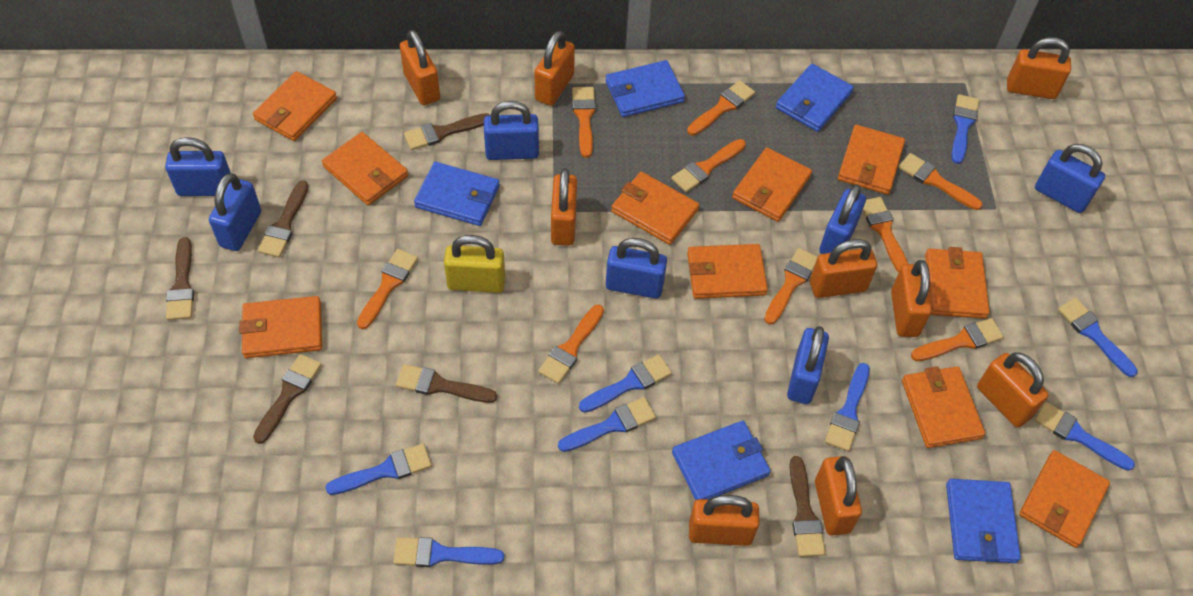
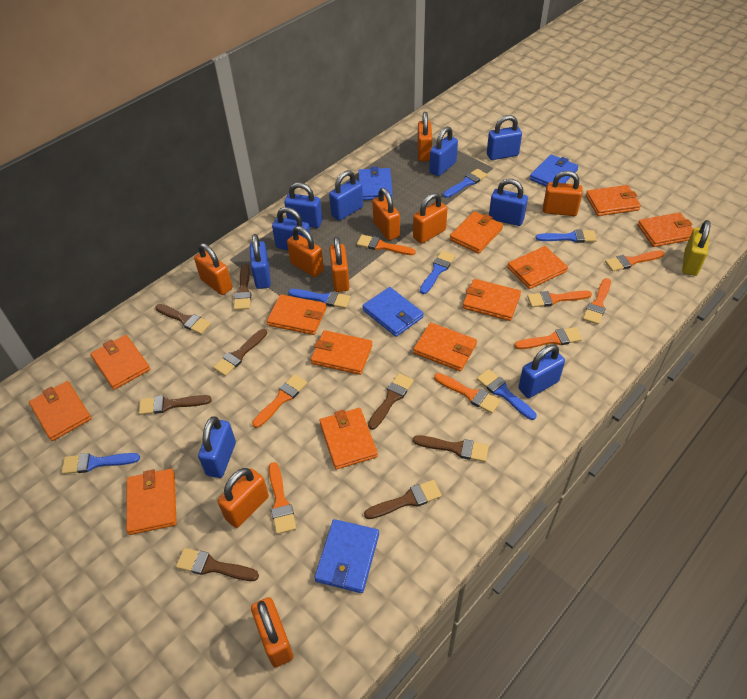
blue brush: [325,444,432,495] [393,537,504,567] [558,397,656,452] [579,354,672,413] [825,363,870,451] [951,94,979,164] [1035,402,1135,471] [1058,298,1138,377] = 8 -> [62,453,140,474] [288,289,351,308] [420,251,455,294] [443,169,487,198] [477,369,537,420] [535,230,597,243] = 6
blue padlock: [165,137,231,196] [209,173,261,251] [484,101,539,160] [606,238,667,299] [787,326,829,404] [819,184,866,254] [1035,144,1105,213] = 7 -> [198,416,236,478] [250,234,271,289] [272,207,310,250] [284,183,322,228] [329,170,363,221] [429,127,458,176] [487,115,522,160] [489,179,528,226] [518,345,565,398] = 9
blue wallet: [414,162,500,226] [605,60,685,117] [672,421,771,500] [776,64,854,132] [946,479,1021,563] = 5 -> [314,519,379,593] [358,167,393,200] [362,287,424,337] [529,154,579,187] = 4
brown brush: [166,237,194,320] [253,354,322,444] [258,180,309,258] [396,364,497,403] [404,113,491,150] [789,456,826,557] = 6 -> [139,395,211,415] [155,304,211,334] [176,548,259,581] [213,329,267,376] [234,264,251,310] [364,480,442,519] [368,373,414,430] [413,435,489,462] = 8
orange brush: [357,249,418,330] [538,305,604,384] [572,87,596,158] [671,139,746,192] [687,80,755,136] [764,248,818,325] [863,197,908,273] [898,153,982,210] [911,318,1004,361] = 9 -> [252,374,307,428] [269,462,296,534] [357,235,416,255] [434,373,501,413] [515,327,582,349] [527,291,592,307] [583,278,611,325] [605,250,664,272] = 8
orange wallet: [239,296,322,358] [253,71,337,141] [322,132,408,205] [611,172,699,245] [687,244,768,299] [732,147,812,222] [838,125,905,195] [902,366,985,448] [925,247,990,319] [1019,450,1110,548] = 10 -> [29,381,92,441] [90,335,150,390] [126,469,177,535] [267,294,326,335] [311,330,373,375] [320,408,378,469] [413,322,477,372] [450,211,503,254] [463,279,521,321] [507,246,568,289] [586,185,641,216] [637,212,693,247] = 12

